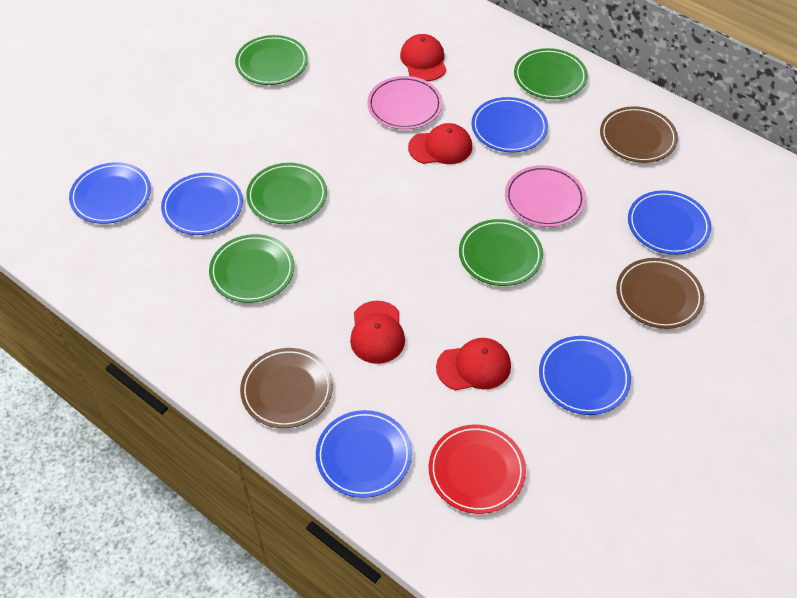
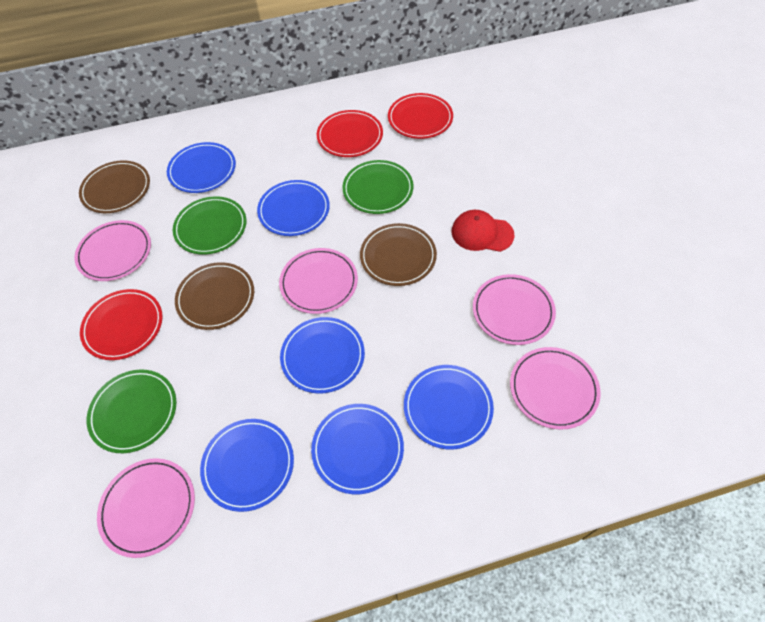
green plate: [209,234,295,303] [235,35,308,85] [246,163,327,224] [459,219,543,286] [514,48,588,99] = 5 -> [87,370,176,453] [173,196,246,255] [342,160,414,214] = 3
pink plate: [367,76,442,129] [505,165,586,227] = 2 -> [74,220,151,281] [97,458,195,558] [279,248,358,314] [473,274,556,345] [510,347,601,430] = 5
red cap: [350,301,405,364] [400,34,446,81] [408,123,472,164] [436,338,511,390] = 4 -> [452,210,514,252] = 1
red plate: [429,425,526,514] = 1 -> [80,289,163,360] [317,110,383,157] [388,93,453,139] = 3

